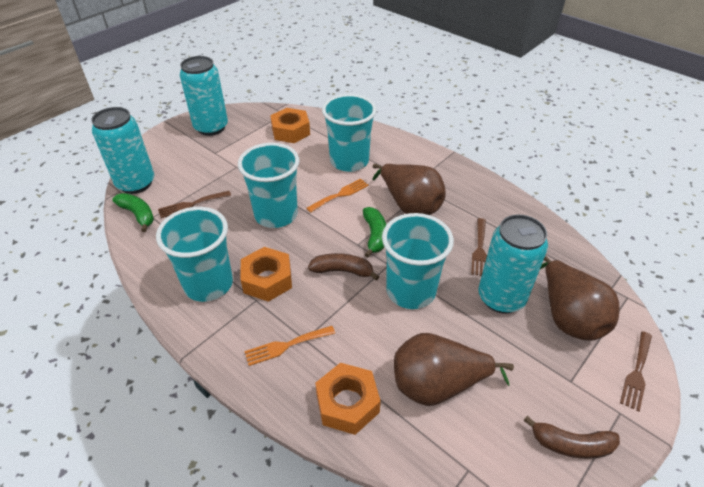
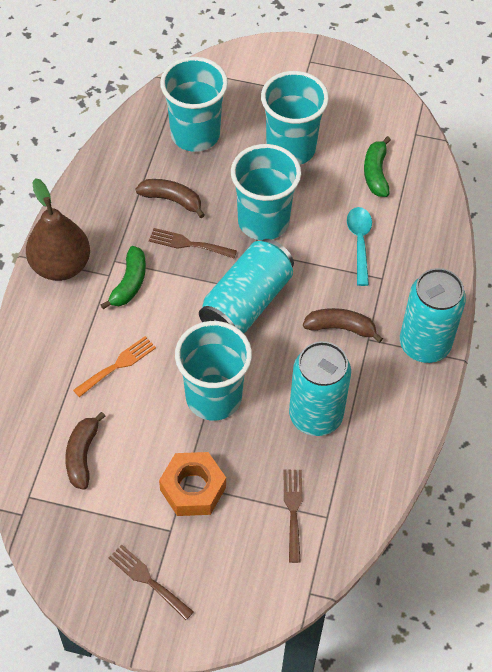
brown banana: [308,253,379,281] [523,416,620,459] = 2 -> [65,412,106,490] [136,179,205,218] [303,308,383,343] = 3
brown pear: [373,164,446,215] [394,333,514,406] [540,256,620,341] = 3 -> [26,178,90,281] = 1
orange fork: [244,326,335,366] [306,179,369,213] = 2 -> [73,336,156,398] = 1
orange nut: [241,247,292,302] [270,108,310,143] [315,363,381,435] = 3 -> [159,452,226,516] = 1
turquoise spoon: none = 0 -> [347,207,372,286] = 1

